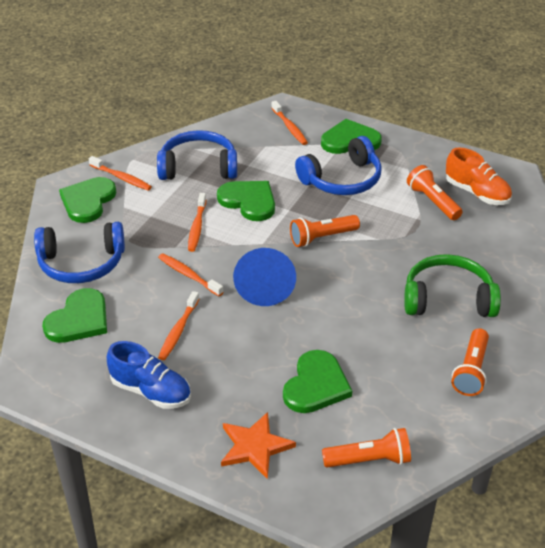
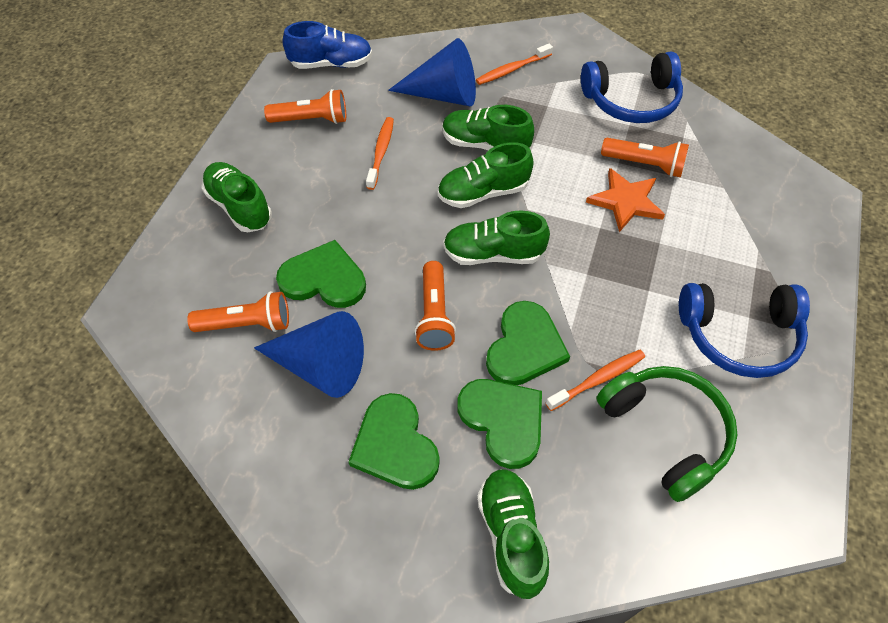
blue cone: [233,248,296,306] = 1 -> [254,311,364,398] [388,38,476,106] = 2
blue headphones: [34,222,125,283] [157,130,237,180] [295,136,382,195] = 3 -> [581,52,683,123] [679,283,810,378] = 2
green heart: [42,288,107,343] [59,177,116,223] [217,181,275,221] [283,350,352,413] [321,119,382,154] = 5 -> [276,240,366,308] [349,393,440,490] [457,379,542,469] [486,301,570,385] = 4
green shoe: none = 0 -> [201,162,272,232] [438,142,534,208] [443,105,534,150] [443,211,550,265] [477,469,549,599] = 5
orange shoe: [446,147,512,205] = 1 -> none = 0
orange toothbrush: [89,156,152,191] [158,253,223,296] [158,291,199,360] [188,193,206,252] [271,101,308,145] = 5 -> [366,117,394,190] [476,43,553,85] [546,350,645,411] = 3

